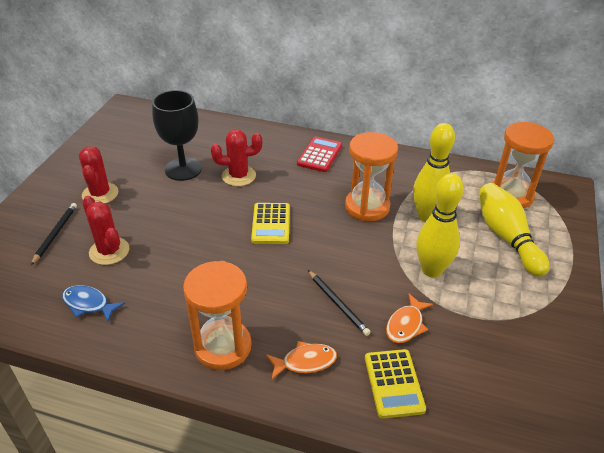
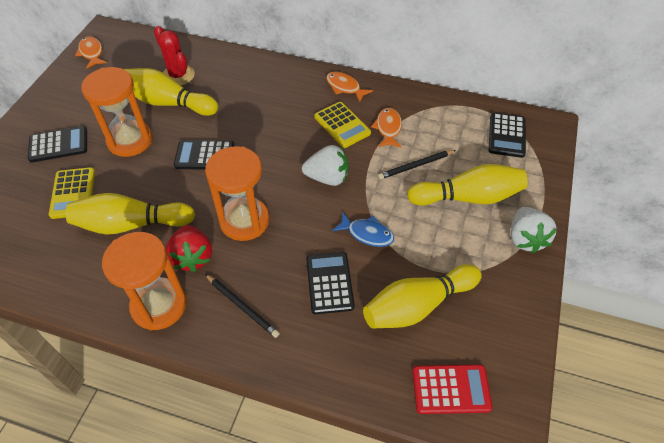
black calculator: none = 0 -> [28,126,87,163] [174,140,235,170] [306,252,354,314] [489,112,526,158] = 4
black goblet: [152,90,202,181] = 1 -> none = 0
orange fish: [266,341,337,379] [386,294,433,343] = 2 -> [75,36,107,69] [326,71,373,102] [371,108,402,148] = 3
red cactus: [79,146,118,204] [82,196,129,265] [211,129,262,186] = 3 -> [154,26,195,86] = 1
red strawberry: none = 0 -> [166,225,212,272] = 1
white strawberry: none = 0 -> [302,145,349,186] [511,207,557,253] = 2
yellow bowling pin: [413,123,455,222] [416,173,464,278] [479,183,550,277] = 3 -> [65,193,195,235] [124,68,218,116] [363,264,482,329] [407,164,528,206] = 4

